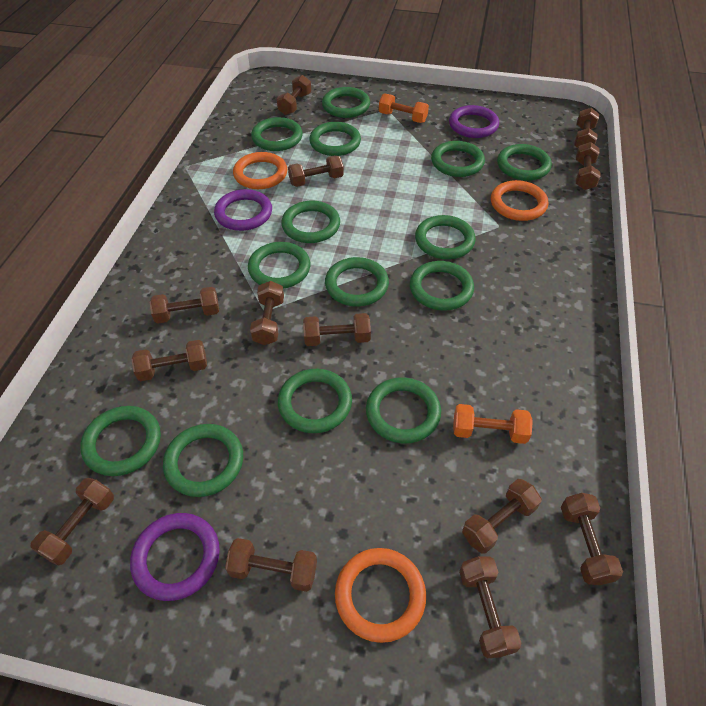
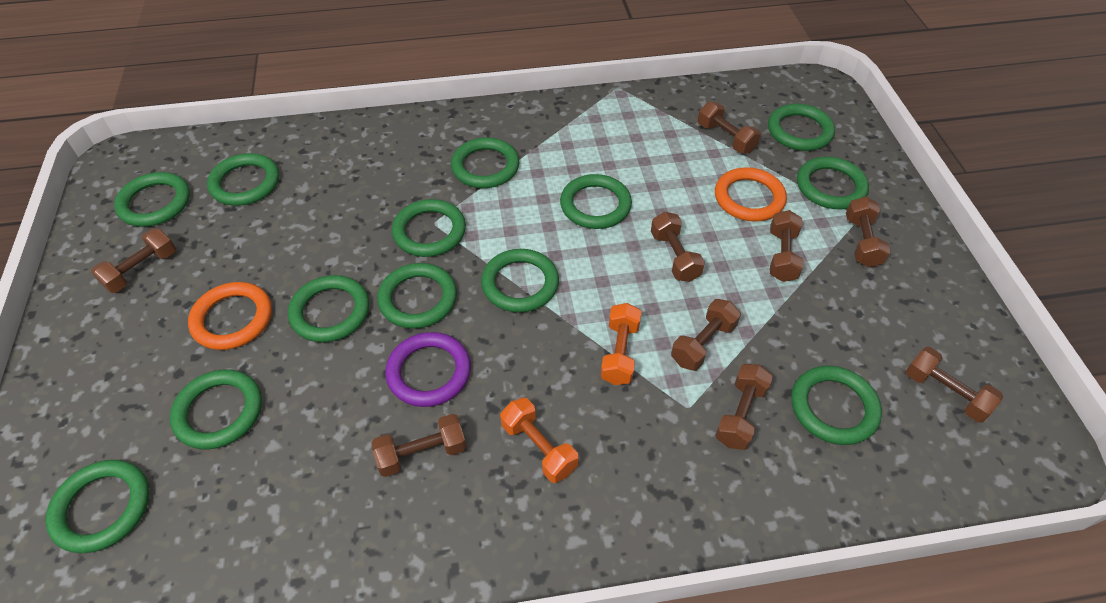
brown dumbbell: [31,478,114,566] [132,340,207,381] [149,287,219,324] [225,538,317,592] [250,281,284,345] [277,75,311,115] [288,155,344,187] [303,313,371,346] [459,556,522,658] [462,479,542,554] [561,493,623,585] [574,108,599,148] [576,142,601,190] = 13 -> [91,228,176,293] [371,414,466,477] [651,212,705,282] [671,299,741,371] [698,101,761,153] [715,364,773,450] [770,210,803,282] [846,196,890,267] [906,347,1003,422] = 9
green ring: [80,406,161,476] [163,424,243,497] [248,242,310,289] [251,117,303,151] [278,369,352,433] [281,201,340,243] [309,122,361,156] [322,87,370,118] [325,257,389,306] [366,377,441,443] [410,261,474,311] [415,215,476,259] [431,141,485,177] [497,144,552,181] = 14 -> [45,460,150,553] [114,172,190,227] [170,369,262,450] [207,153,279,206] [288,275,369,342] [377,263,457,329] [392,199,466,257] [451,137,519,188] [481,249,559,313] [560,174,632,229] [768,103,835,151] [791,365,882,445] [797,157,869,209] = 13
orange ring: [233,152,287,189] [335,548,426,643] [491,180,548,221] = 3 -> [188,282,272,350] [715,167,787,222] = 2
purple ring: [130,513,220,601] [214,189,272,231] [449,105,499,138] = 3 -> [385,332,471,407] = 1

